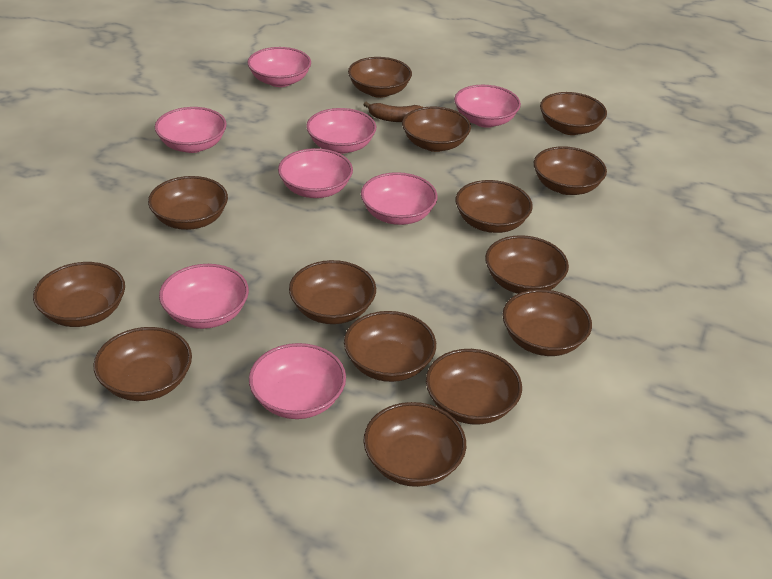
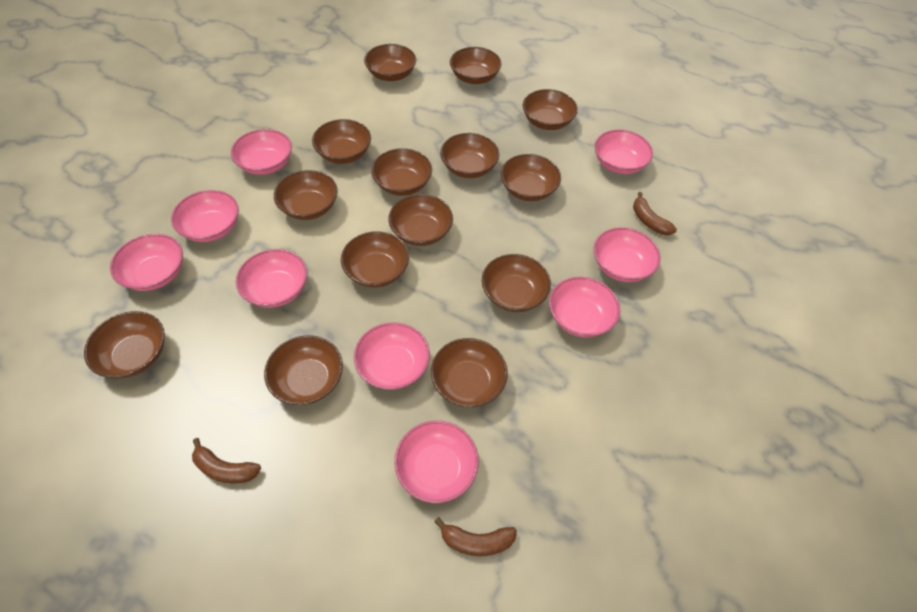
brown banana: [363,102,422,122] = 1 -> [192,438,261,484] [434,517,517,556] [633,192,677,235] = 3
pink bowl: [155,107,227,153] [159,264,249,329] [248,47,311,87] [249,343,346,419] [278,148,353,198] [306,108,376,154] [361,172,438,225] [454,85,521,128] = 8 -> [110,234,183,291] [171,190,239,242] [231,129,292,175] [236,249,307,308] [354,322,430,390] [394,420,479,503] [549,277,620,338] [594,227,661,282] [595,129,653,174] = 9

